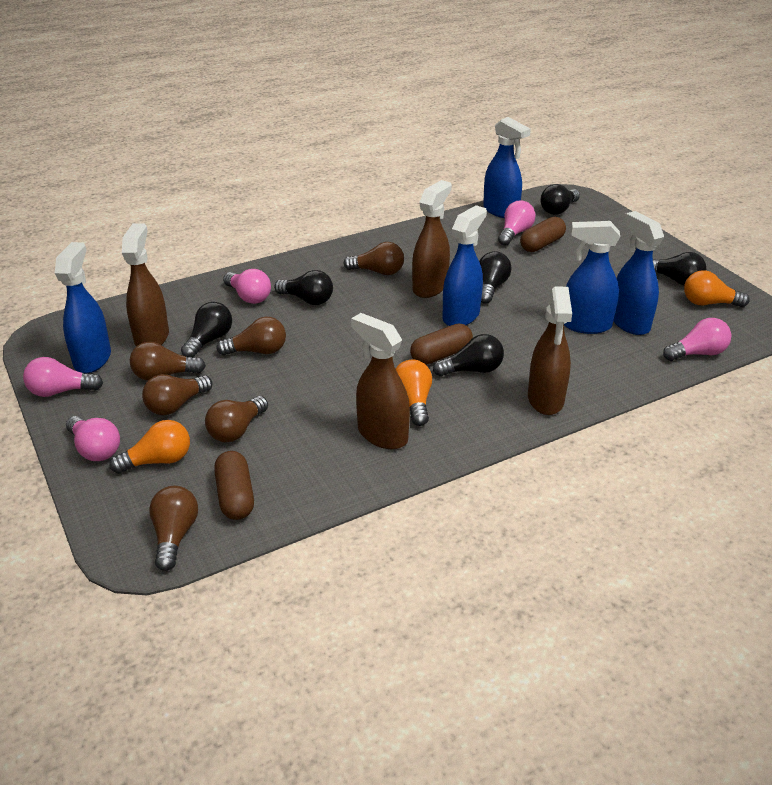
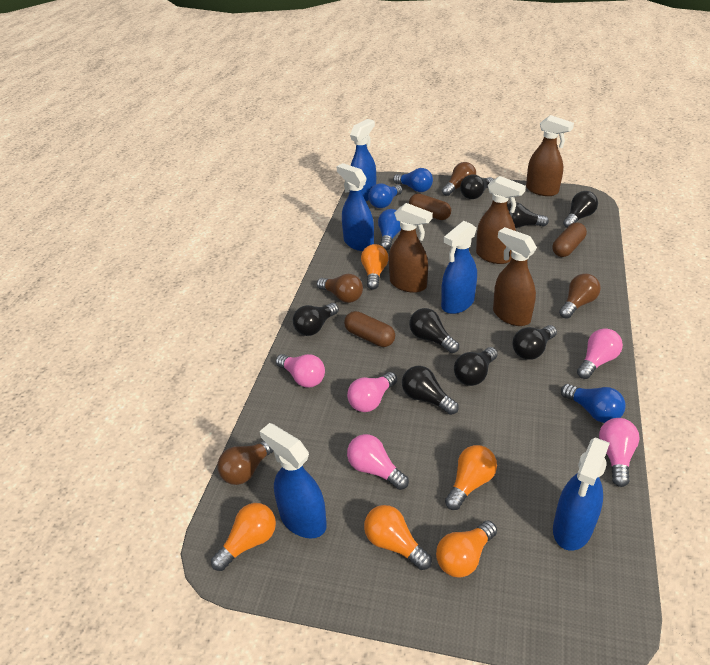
black light bulb: [181,302,232,358] [274,270,333,305] [433,334,504,376] [479,251,512,304] [540,184,580,215] [653,252,706,286] = 6 -> [293,303,339,336] [402,366,459,415] [409,308,459,353] [454,347,498,386] [460,175,494,199] [507,202,549,228] [513,325,557,360] [563,191,598,228] = 8
blue light bulb: none = 0 -> [368,183,402,208] [378,209,401,250] [393,168,433,192] [561,384,626,423] = 4
brown light bulb: [130,342,206,381] [142,374,213,415] [149,486,198,571] [205,396,268,442] [216,317,286,355] [343,242,404,275] = 6 -> [217,440,273,485] [317,274,363,303] [442,162,476,196] [559,273,601,319] = 4
orange light bulb: [110,420,190,474] [396,360,432,426] [684,270,750,307] = 3 -> [211,503,276,571] [361,244,388,290] [364,505,432,570] [436,520,497,578] [445,445,497,510] = 5

